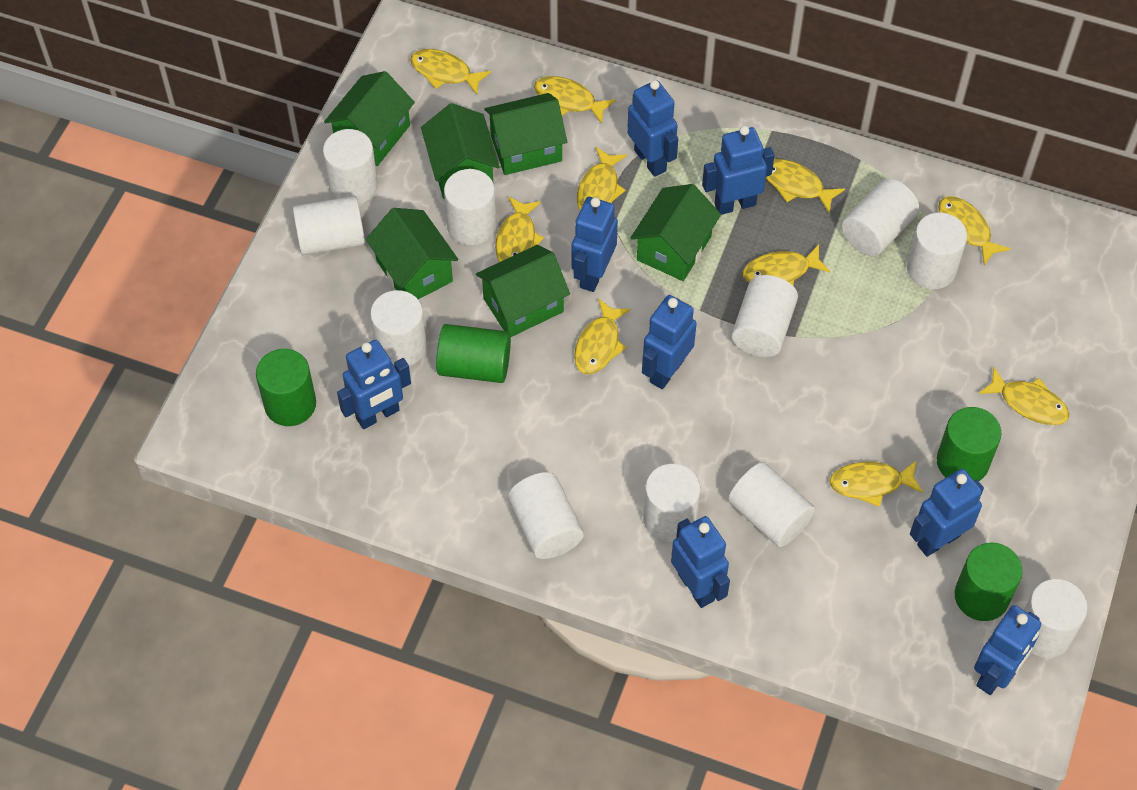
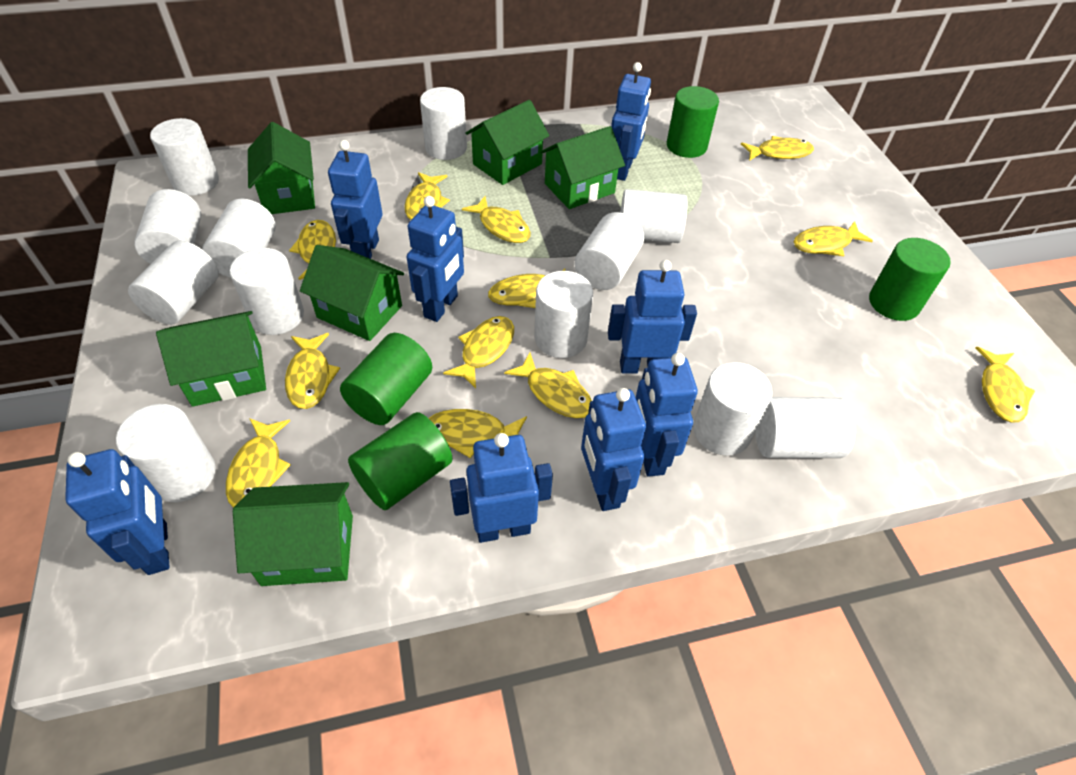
white cylinder: [293,196,365,256] [323,129,378,204] [370,290,427,367] [444,169,497,245] [508,472,584,559] [643,464,701,542] [728,462,815,547] [732,275,798,357] [842,179,919,256] [907,213,967,289] [1024,579,1088,658] = 11 -> [116,404,216,502] [128,240,219,325] [134,189,201,264] [150,118,219,196] [202,198,276,278] [230,248,304,335] [420,87,467,160] [534,271,593,358] [575,212,644,290] [621,189,687,243] [693,362,772,456] [755,397,855,458] = 12
yellow fish: [410,49,491,95] [495,196,544,262] [534,76,616,124] [574,299,631,375] [577,147,627,210] [743,245,830,285] [766,159,845,213] [830,460,923,507] [938,196,1010,265] [979,367,1070,425] = 10 -> [226,418,291,508] [285,333,340,409] [289,220,336,280] [404,172,450,220] [429,409,527,458] [443,316,514,388] [462,196,531,243] [488,268,565,308] [504,352,592,418] [741,136,814,161] [794,221,873,256] [975,347,1035,422] = 12

